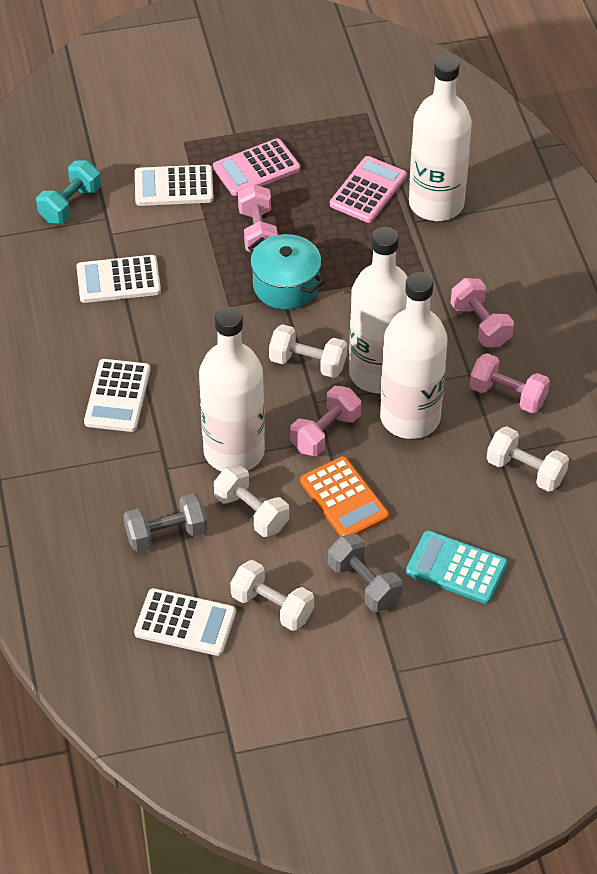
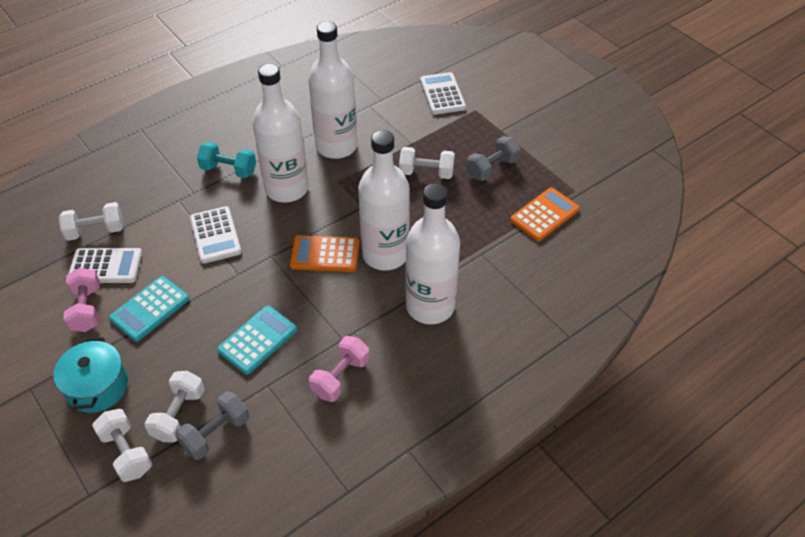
orange calculator: [300,456,389,537] = 1 -> [290,235,359,272] [510,188,580,241] = 2
pink calculator: [213,138,300,196] [330,156,407,223] = 2 -> none = 0
pink dumbbell: [238,184,278,252] [290,386,361,456] [451,278,514,347] [469,353,550,413] = 4 -> [64,268,100,332] [309,336,370,402] = 2
turquoise calculator: [406,530,508,604] = 1 -> [109,276,189,342] [217,305,297,375] = 2
white calculator: [76,255,161,303] [84,359,151,432] [134,588,236,656] [135,165,214,206] = 4 -> [68,248,142,283] [190,206,242,264] [420,72,466,115] = 3

